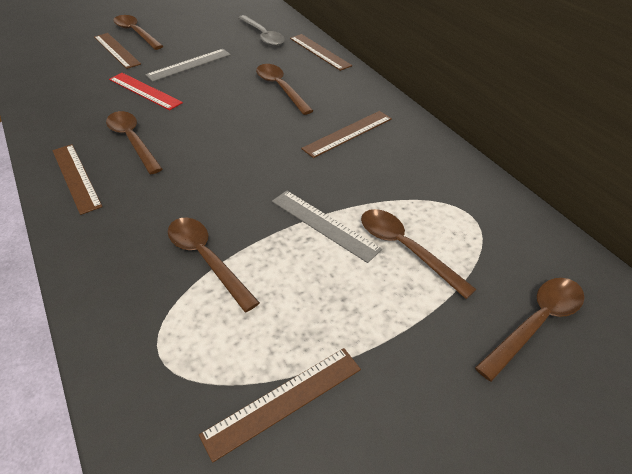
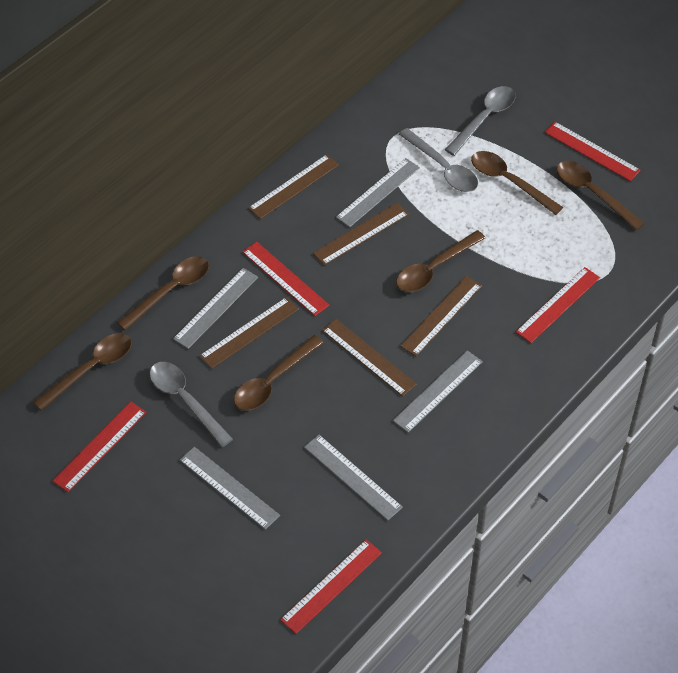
grey ruler: [145,49,231,82] [272,190,382,263] = 2 -> [173,268,258,349] [180,447,280,530] [304,435,403,520] [336,158,420,227] [393,350,483,433] = 5
grey spoon: [238,15,285,46] = 1 -> [150,362,233,447] [399,128,478,192] [445,86,516,156] = 3
red ruler: [109,73,183,110] = 1 -> [52,402,146,492] [242,242,329,316] [280,540,382,634] [516,267,600,343] [544,122,641,181] = 5

